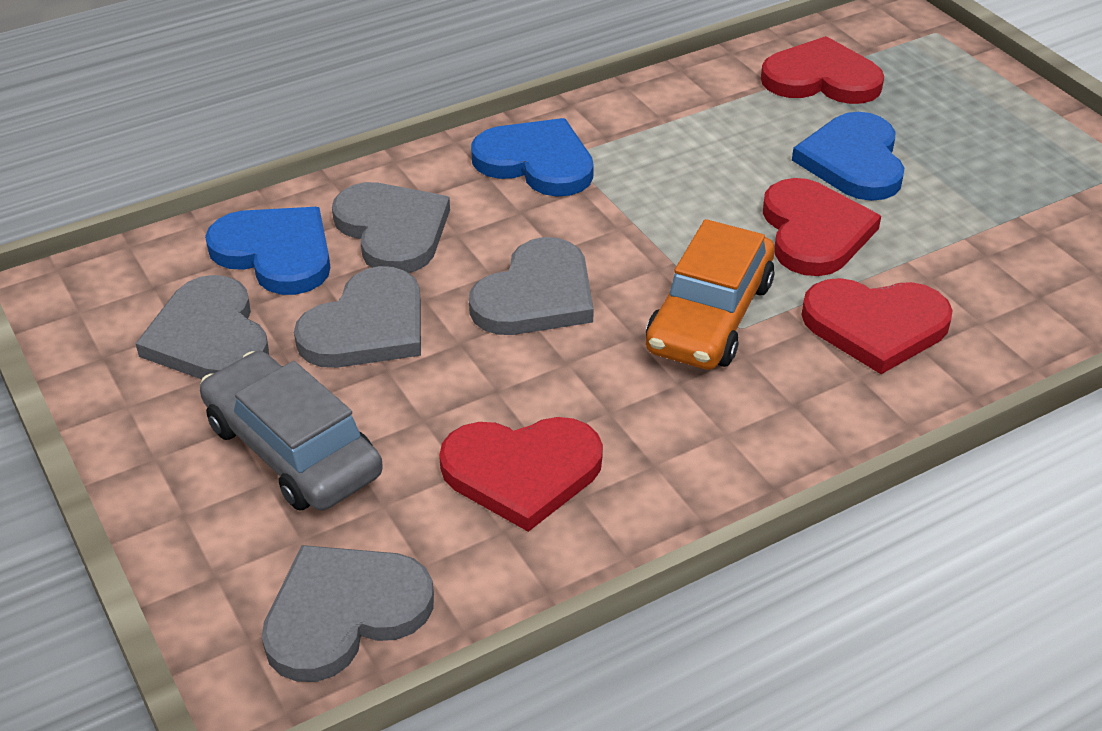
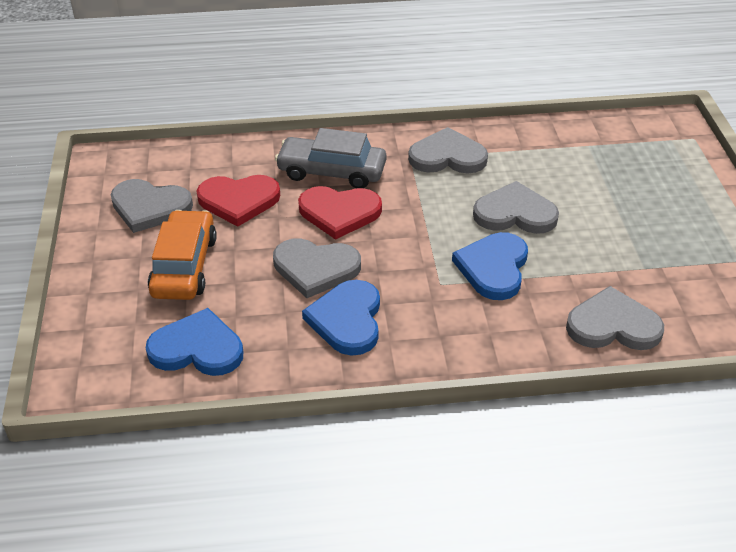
red heart: [439,417,603,532] [761,36,884,104] [763,178,881,276] [801,278,953,374] = 4 -> [197,175,280,227] [298,186,382,240] = 2

